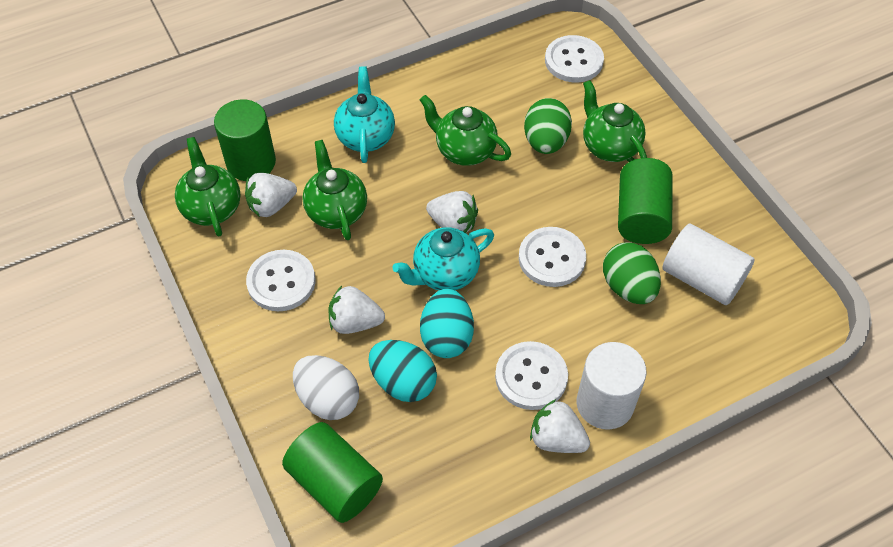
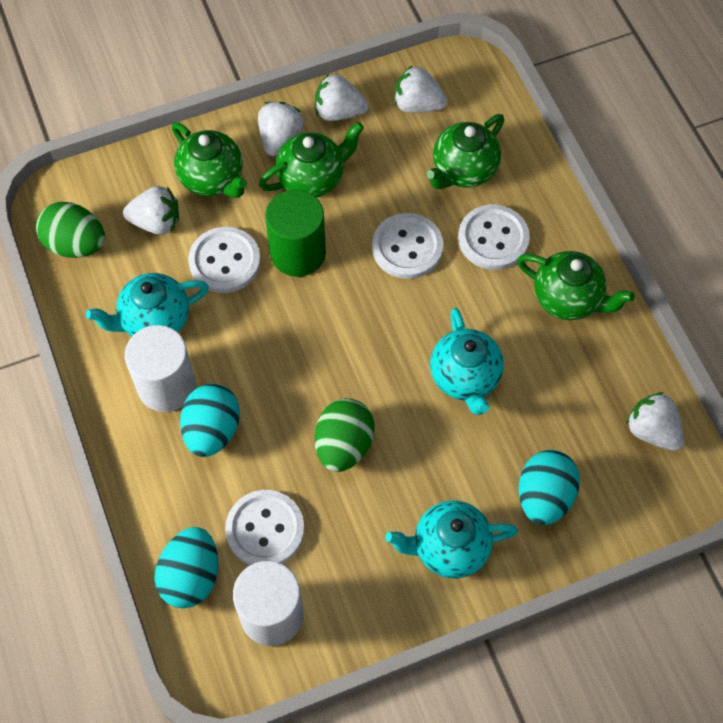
green cylinder: [214,99,276,181] [282,422,383,523] [618,158,673,244] = 3 -> [265,189,326,277] = 1
turquoise egg: [368,340,437,402] [420,288,474,358] = 2 -> [154,527,218,608] [180,383,240,457] [519,450,580,525] = 3
turquoise teapot: [334,66,395,163] [393,227,494,290] = 2 -> [86,273,209,336] [385,501,518,578] [430,308,504,415] = 3
white egg: [293,355,359,420] = 1 -> none = 0
white strawberry: [245,173,297,217] [328,286,385,334] [426,191,478,233] [530,399,590,453] = 4 -> [123,186,179,235] [258,102,304,156] [315,74,369,121] [394,65,448,113] [626,392,684,451] = 5

